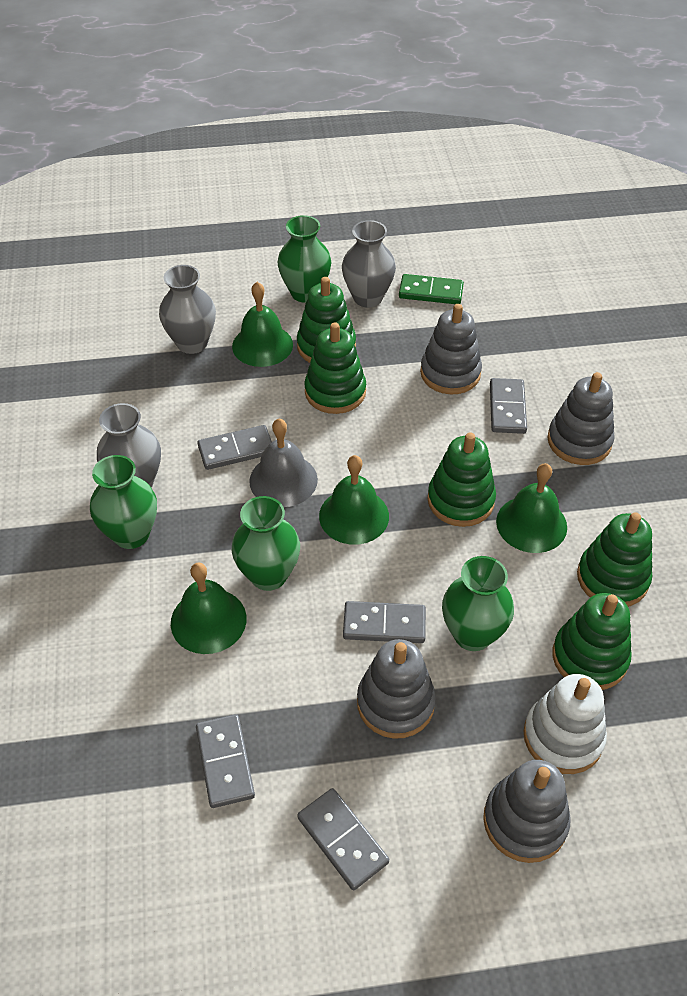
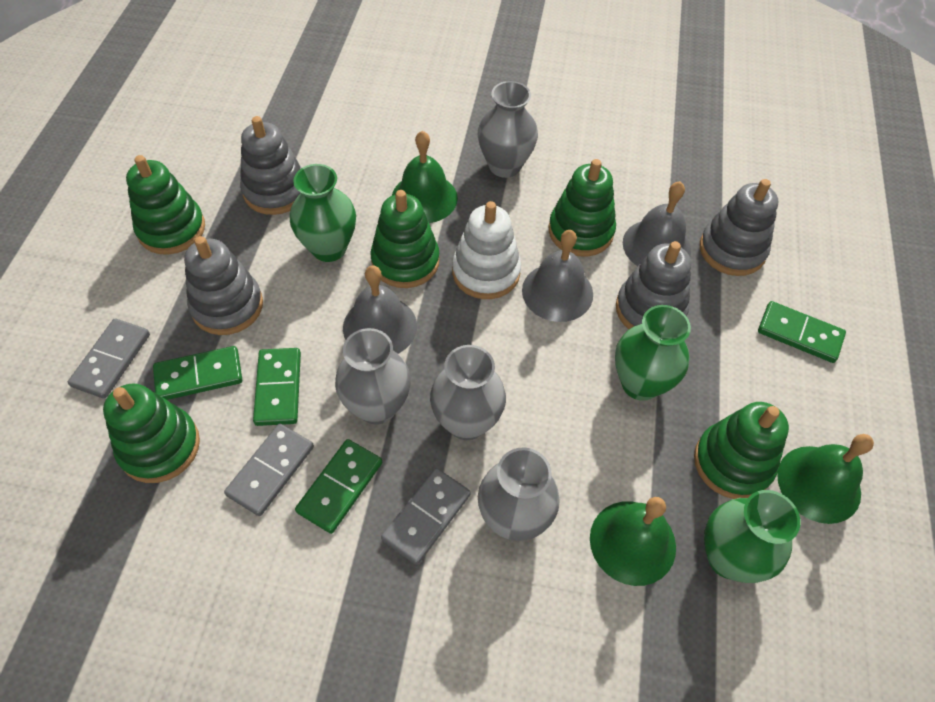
green bell: [171,563,247,654] [232,282,293,367] [319,455,389,545] [496,463,567,553] = 4 -> [392,131,458,223] [590,497,676,586] [777,434,874,524] = 3
green domino: [399,274,464,304] = 1 -> [153,346,242,400] [253,348,301,426] [295,439,382,534] [758,301,846,363] = 4
green vase: [90,455,157,549] [232,496,300,591] [278,215,331,303] [442,556,514,651] = 4 -> [290,164,356,262] [615,305,691,401] [704,490,800,583] = 3
grey bell: [249,419,318,507] = 1 -> [343,265,417,354] [522,230,593,322] [623,181,691,266] = 3
grey domino: [196,714,255,808] [198,425,272,470] [297,788,389,890] [343,601,426,643] [490,378,527,434] = 5 -> [68,319,150,399] [224,424,314,516] [381,468,471,565] = 3
grey vase: [97,403,161,488] [159,265,216,354] [342,220,396,308] = 3 -> [335,328,411,424] [430,345,506,440] [478,81,538,178] [478,448,560,541] = 4

